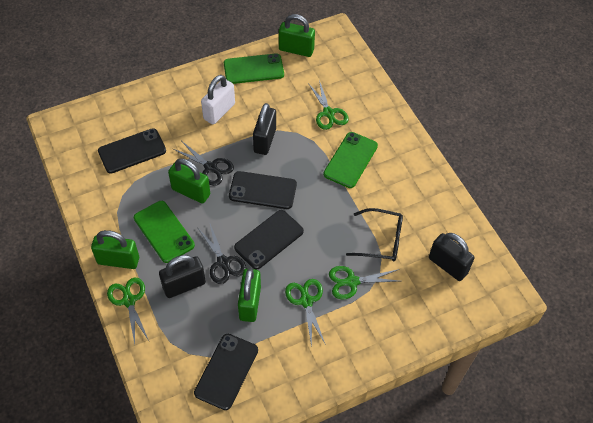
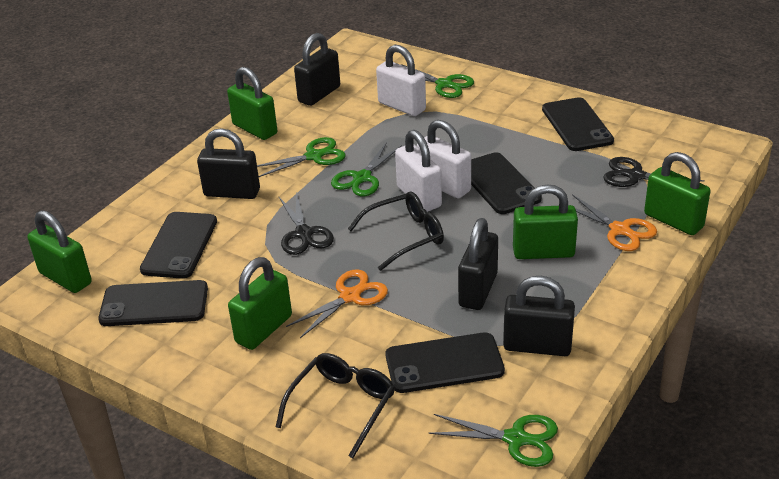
black glasses: [346,208,403,261] = 1 -> [276,353,395,458] [348,191,444,271] = 2
black padlock: [159,255,206,298] [253,103,276,155] [429,233,475,281] = 3 -> [197,128,260,199] [294,33,340,106] [458,218,498,310] [503,276,575,356] = 4
black phone: [98,128,166,173] [194,334,258,410] [229,171,297,209] [234,210,304,270] = 4 -> [98,280,208,326] [140,212,217,279] [385,332,505,393] [471,152,542,214] [542,97,614,151] = 5
green padlock: [91,230,139,269] [168,158,210,204] [238,268,261,322] [279,14,315,57] = 4 -> [27,210,92,293] [227,67,277,140] [228,257,292,350] [513,184,578,259] [644,152,711,235] = 5
green phone: [134,201,195,263] [224,53,284,84] [323,132,378,188] = 3 -> none = 0
orange scissors: none = 0 -> [286,269,388,338] [572,194,657,251] = 2
white padlock: [201,75,235,124] = 1 -> [376,45,426,116] [395,130,442,212] [417,120,471,198] = 3

